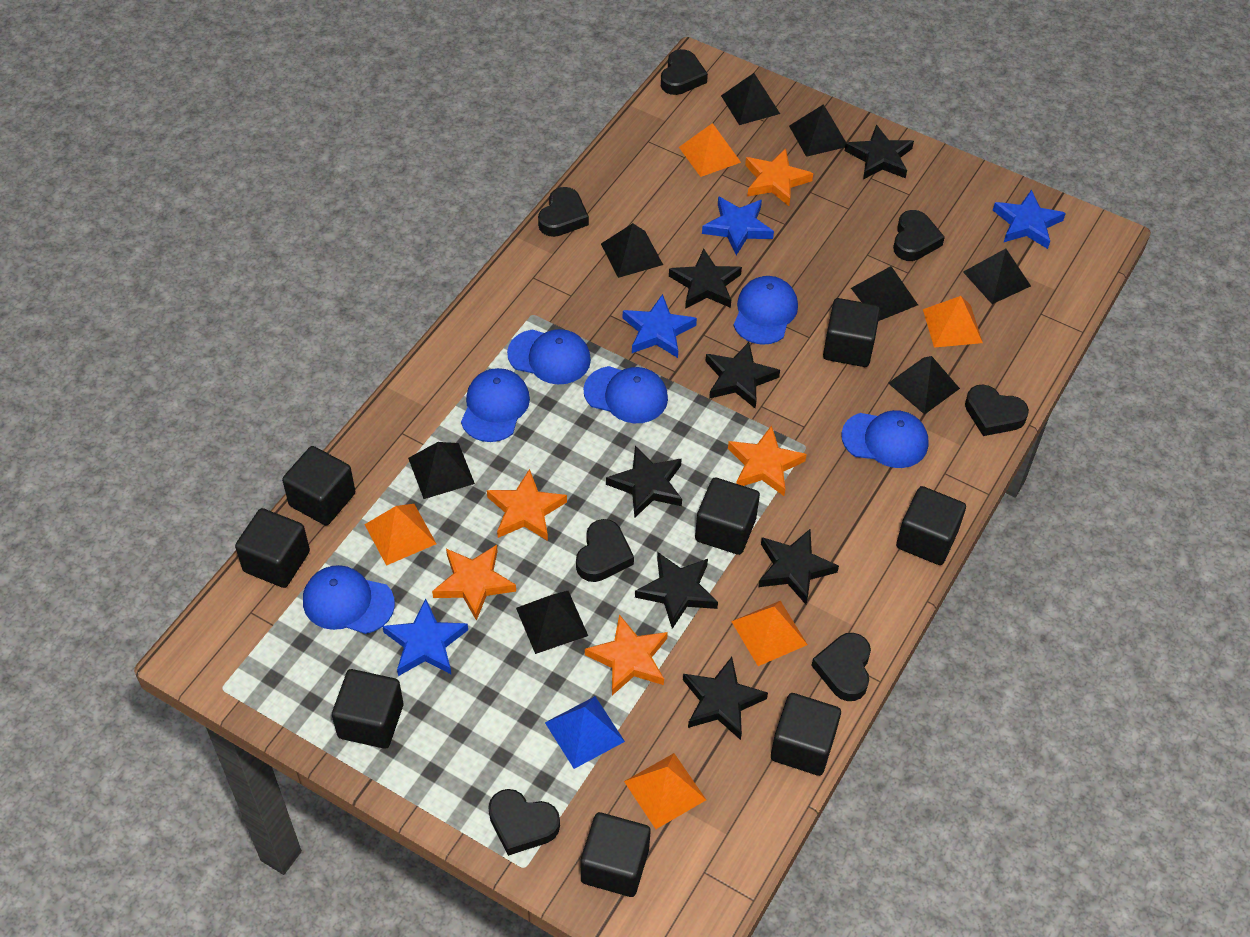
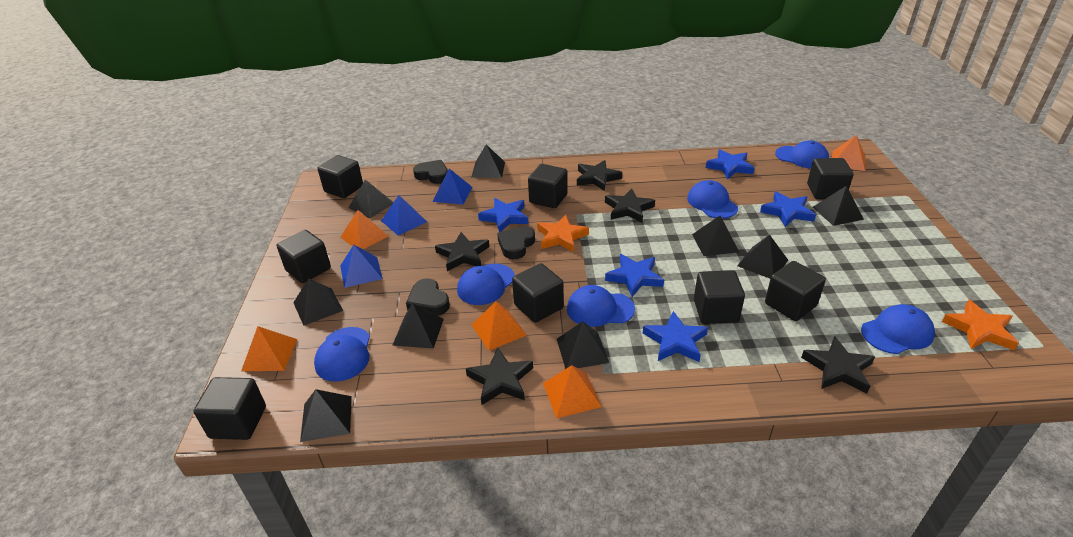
black heart: [488,789,560,856] [538,187,589,237] [576,519,634,582] [661,49,708,95] [811,633,871,701] [893,210,945,261] [965,385,1029,436] = 7 -> [406,278,450,316] [413,160,448,184] [497,226,535,259] = 3
black pyramid: [408,442,475,499] [516,591,588,654] [601,223,663,278] [721,73,780,125] [789,104,846,157] [851,266,918,321] [888,356,960,415] [963,249,1031,304] = 8 -> [293,279,343,326] [300,389,352,442] [348,179,393,218] [392,303,444,349] [471,145,505,178] [557,321,609,369] [692,216,739,256] [737,234,788,279] [813,186,864,226] = 9
black star: [606,446,682,518] [635,552,718,629] [669,249,742,309] [683,657,768,740] [705,342,780,409] [758,529,839,604] [845,125,914,180] = 7 -> [435,232,490,271] [466,347,533,405] [577,160,622,191] [605,188,655,222] [801,336,875,393] = 5
blue pyramid: [545,696,625,769] = 1 -> [340,245,383,288] [381,195,427,235] [432,168,472,205] = 3
blue star: [382,598,468,676] [623,294,697,358] [702,196,774,255] [993,189,1066,249] = 4 -> [478,198,528,232] [605,254,664,297] [643,311,708,362] [706,149,755,179] [760,191,816,227] = 5
orange star: [432,545,516,621] [487,469,567,541] [585,614,668,695] [728,425,807,496] [745,149,813,206] = 5 -> [537,215,589,252] [942,300,1019,350] = 2

